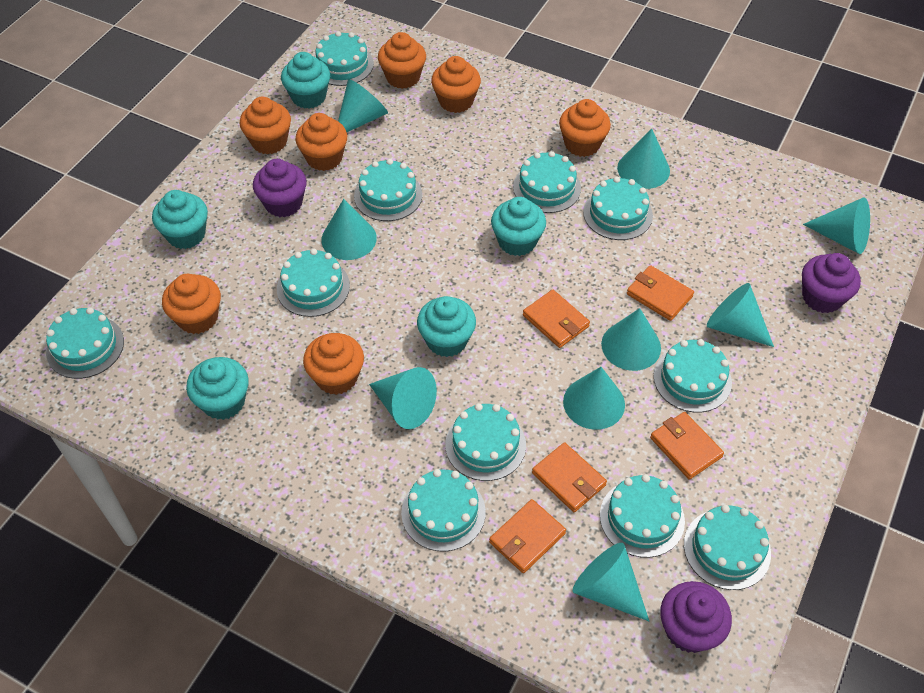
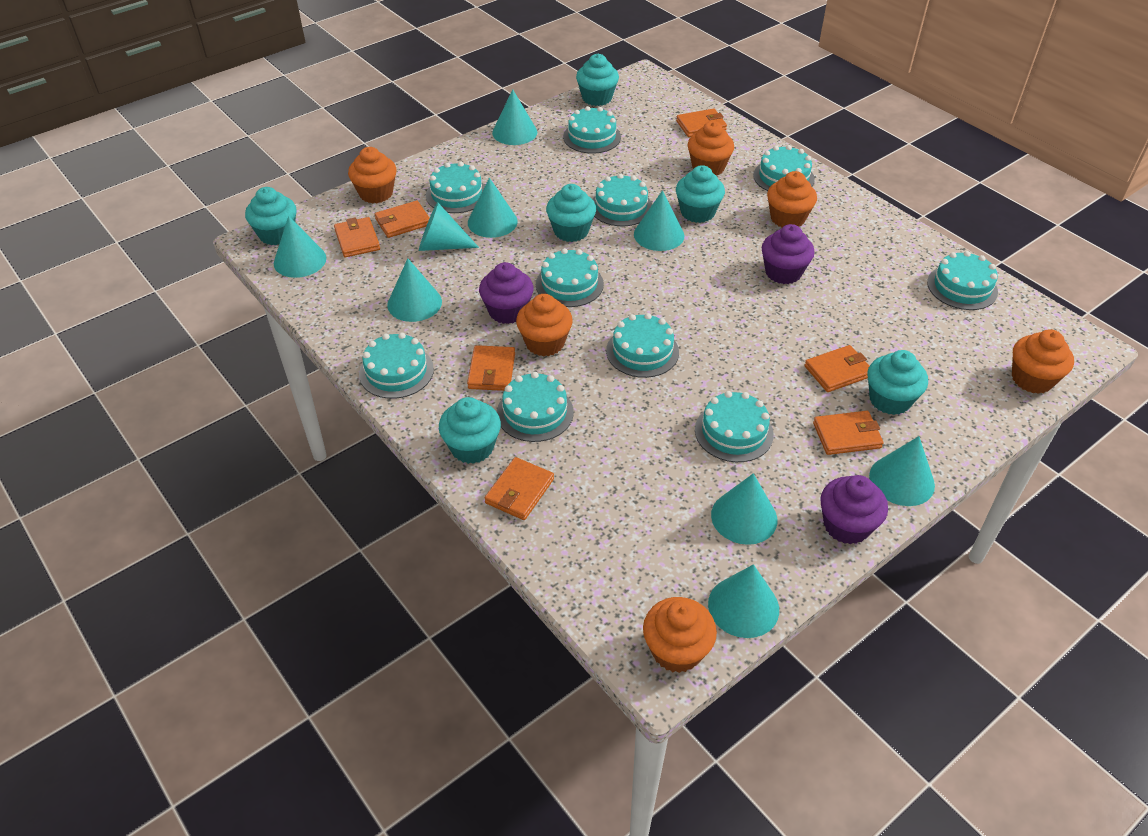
orange cupcake: [162,274,221,334] [240,97,291,154] [295,113,347,171] [303,333,364,395] [378,32,426,89] [431,56,481,113] [559,99,611,157] = 7 -> [348,147,397,203] [516,294,573,357] [643,597,717,673] [688,121,734,176] [767,171,817,227] [1012,330,1074,394] = 6
orange wallet: [489,499,566,573] [523,290,590,348] [532,442,607,512] [627,265,694,321] [650,412,724,480] = 5 -> [334,217,380,257] [375,201,430,238] [467,345,515,391] [485,457,554,520] [676,109,727,137] [804,345,869,392] [813,411,883,455] = 7
turquoise cake: [46,307,124,379] [277,249,350,317] [315,31,374,86] [354,159,422,221] [401,469,486,552] [445,403,526,481] [513,151,581,213] [583,177,653,240] [600,474,685,558] [654,339,732,412] [684,505,771,590] = 11 -> [359,333,434,399] [426,162,485,213] [497,372,574,442] [536,248,604,307] [563,106,621,153] [593,173,652,226] [606,313,679,378] [695,391,774,462] [753,145,815,191] [927,251,998,310] = 10
turquoise cupcake: [152,190,208,249] [186,357,249,420] [281,52,330,109] [417,296,476,357] [491,197,546,256] = 5 -> [245,187,297,245] [439,397,501,464] [546,184,596,242] [576,54,619,106] [676,165,725,223] [867,350,928,415] = 6

